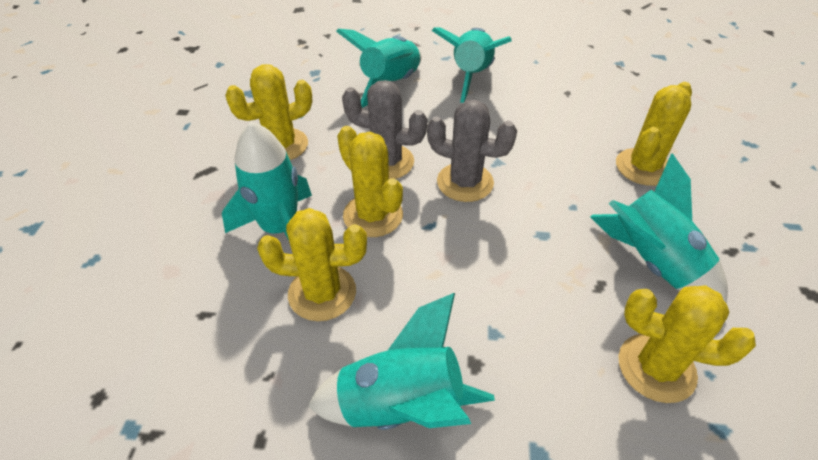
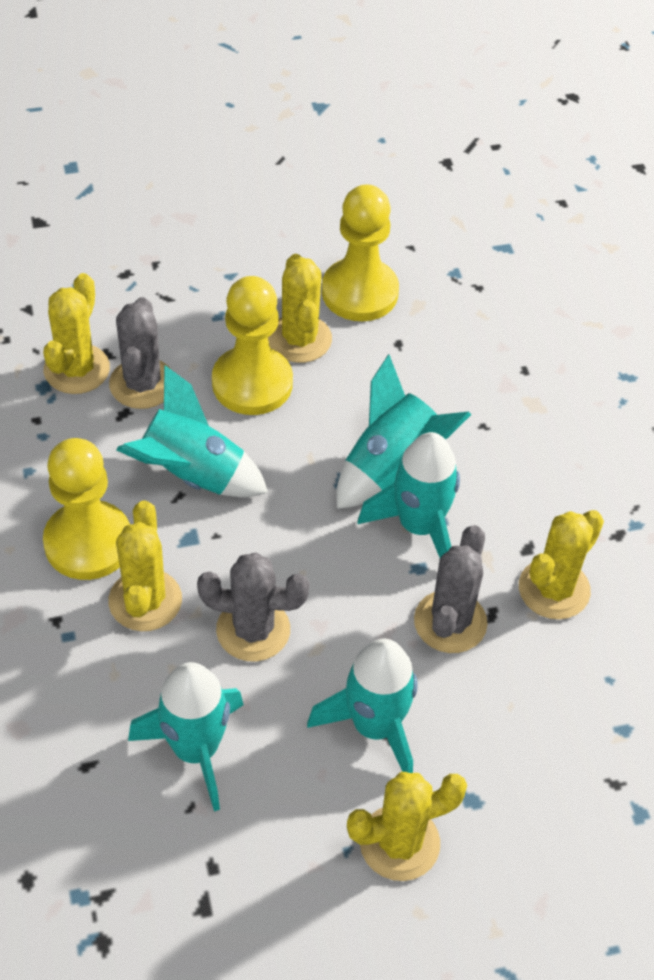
grey cactus: [342,80,428,179] [427,100,517,202] = 2 -> [109,297,171,409] [197,552,310,661] [414,525,488,653] = 3
yellow pawn: none = 0 -> [43,438,130,580] [212,276,293,415] [322,184,399,321] = 3

